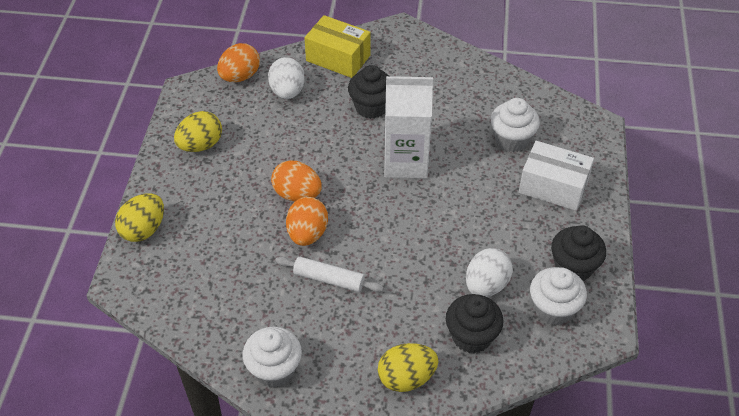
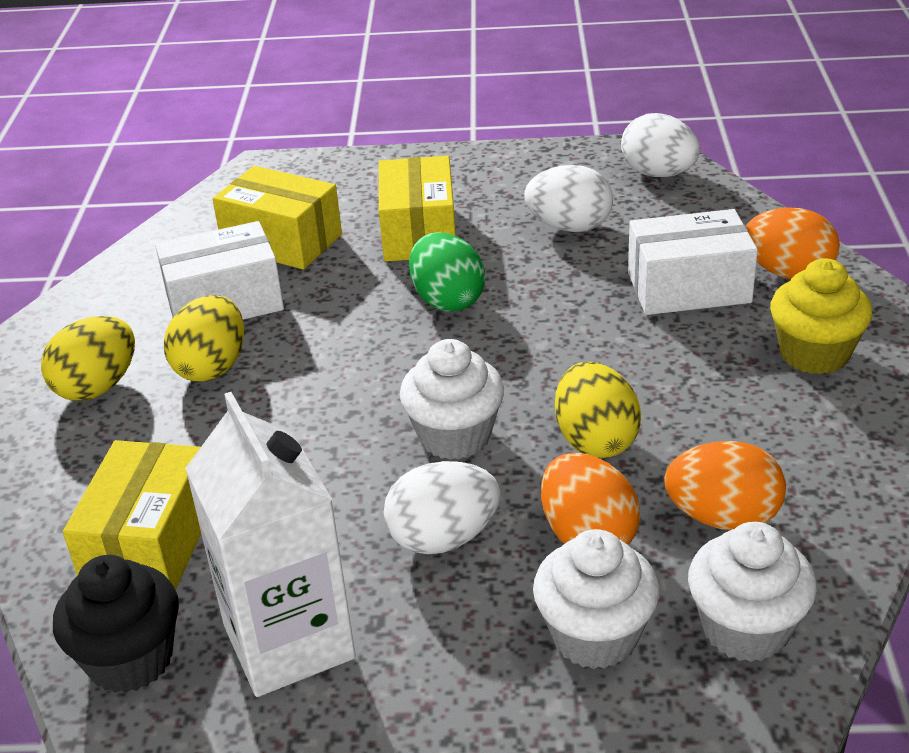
black cupcake: [348,65,389,119] [446,294,503,353] [551,225,606,281] = 3 -> [53,555,179,693] = 1
green egg: none = 0 -> [409,232,485,312] = 1
white box: [519,141,594,211] = 1 -> [155,221,284,320] [628,209,758,315] = 2
white egg: [268,57,305,99] [466,248,513,297] = 2 -> [384,461,501,555] [524,165,613,232] [621,113,700,177] = 3
white rolling pin: [275,257,384,292] = 1 -> none = 0
yellow box: [305,15,371,78] = 1 -> [63,440,201,590] [213,166,342,269] [379,156,456,262] = 3
yellow cupcake: none = 0 -> [770,258,872,375] = 1

